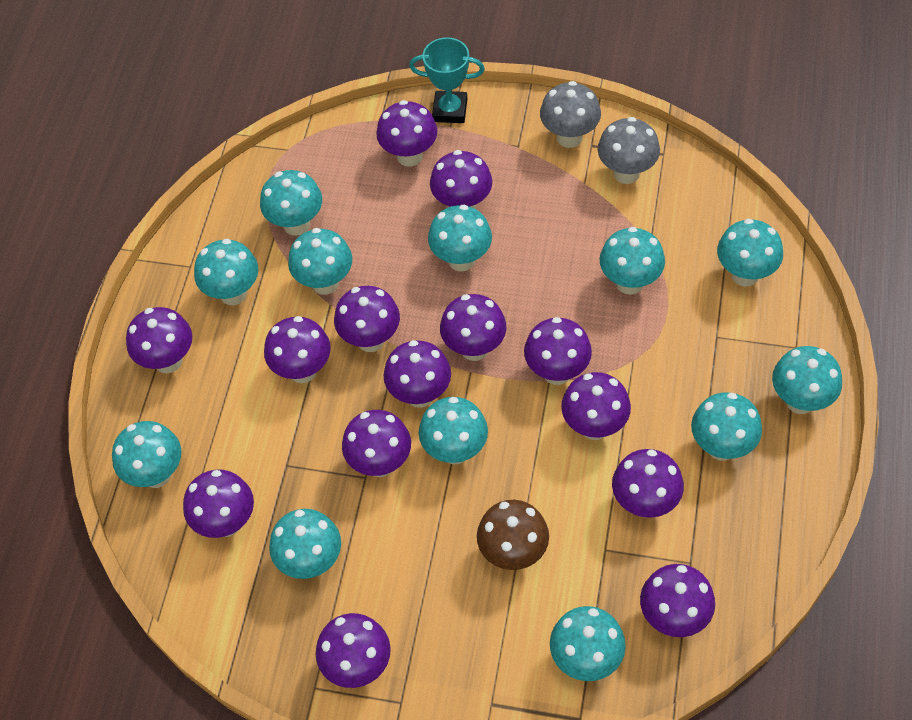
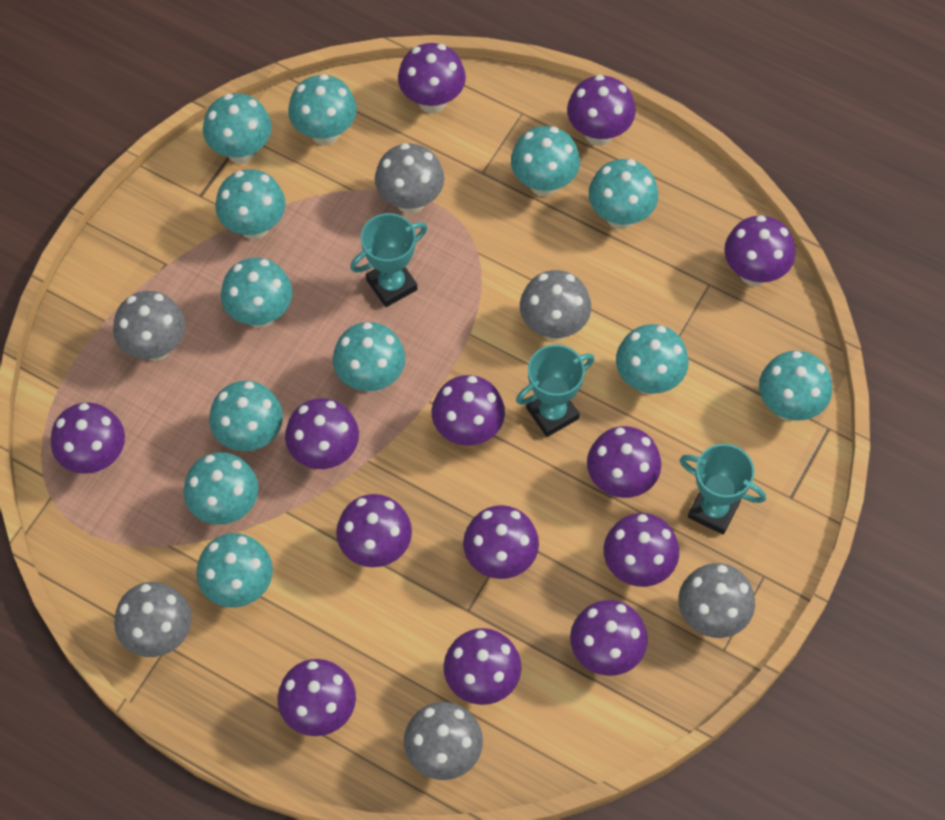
brown mushroom: [477,500,549,570] = 1 -> none = 0
grey mushroom: [540,81,601,148] [598,117,660,184] = 2 -> [113,291,185,361] [114,582,192,657] [375,143,444,214] [404,702,483,780] [520,270,591,340] [679,563,755,638] = 6
purple mushroom: [126,307,192,374] [183,469,254,538] [264,316,331,383] [316,613,391,688] [334,286,400,352] [342,410,411,477] [376,100,437,166] [384,340,451,408] [430,150,492,209] [440,294,506,361] [524,317,592,385] [561,372,631,440] [612,449,684,518] [640,564,715,637] = 14 -> [51,403,125,474] [277,659,356,736] [285,398,359,469] [336,494,412,567] [398,43,466,113] [432,375,505,446] [444,628,521,705] [463,505,539,579] [567,75,636,146] [570,600,648,676] [587,426,661,498] [604,513,679,587] [724,215,795,286] = 13
turquoise trophy: [409,37,485,123] = 1 -> [350,213,427,307] [516,345,594,437] [680,444,766,534] = 3

